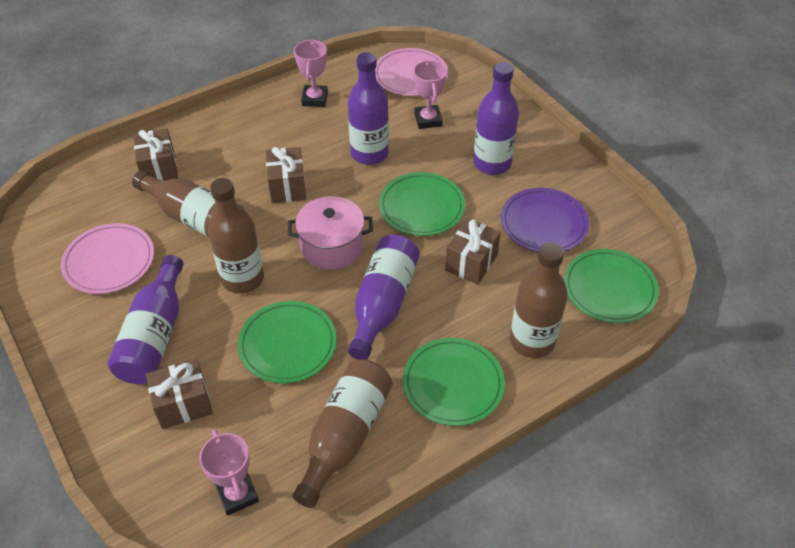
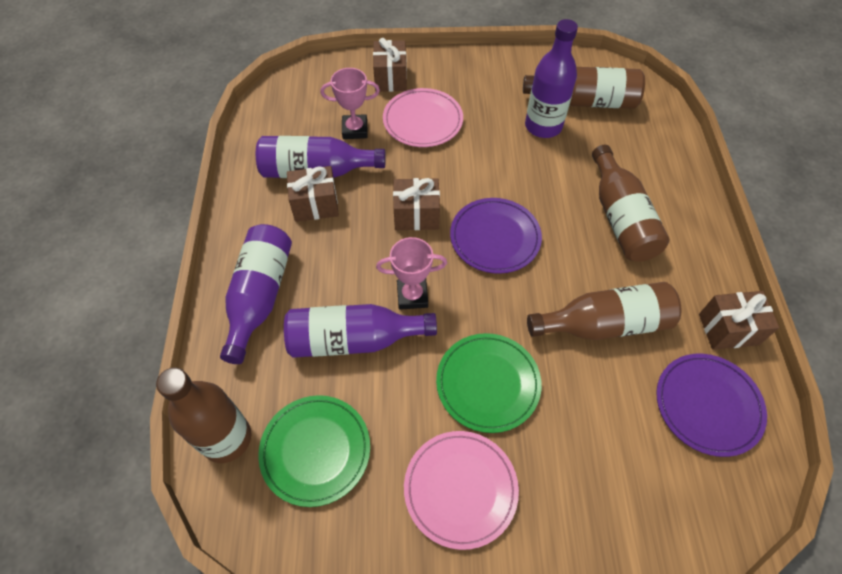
green plate: [238,301,336,383] [379,172,465,236] [403,338,505,426] [564,249,659,323] = 4 -> [258,395,370,507] [436,333,542,433] = 2
pink pot: [288,196,373,270] = 1 -> none = 0
pink trophy: [199,429,259,516] [294,39,328,107] [413,60,447,129] = 3 -> [320,68,380,139] [376,237,447,310] = 2
purple plate: [501,188,589,252] = 1 -> [450,198,542,274] [657,354,767,457] = 2

